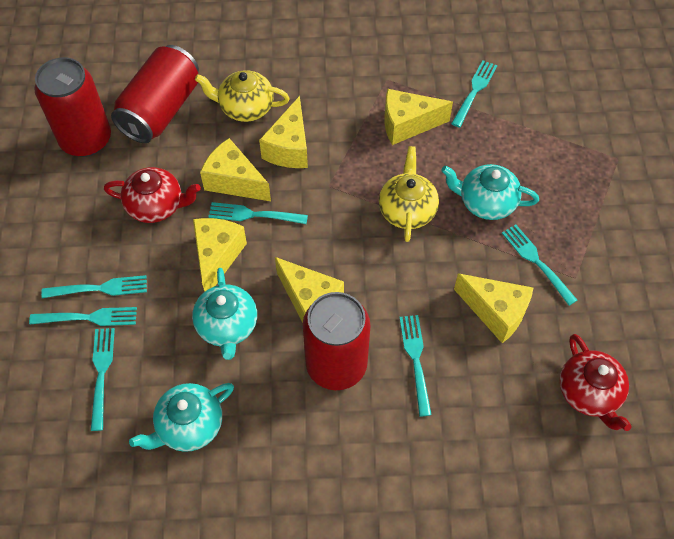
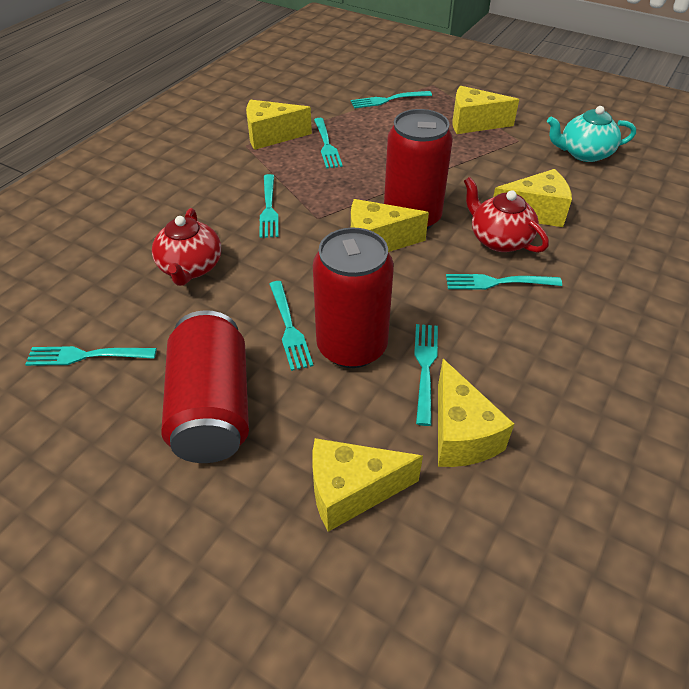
turquoise teapot: [129,383,234,452] [192,268,257,360] [441,164,539,220] = 3 -> [547,106,636,162] = 1
yellow teapot: [195,70,290,122] [379,146,439,242] = 2 -> none = 0

